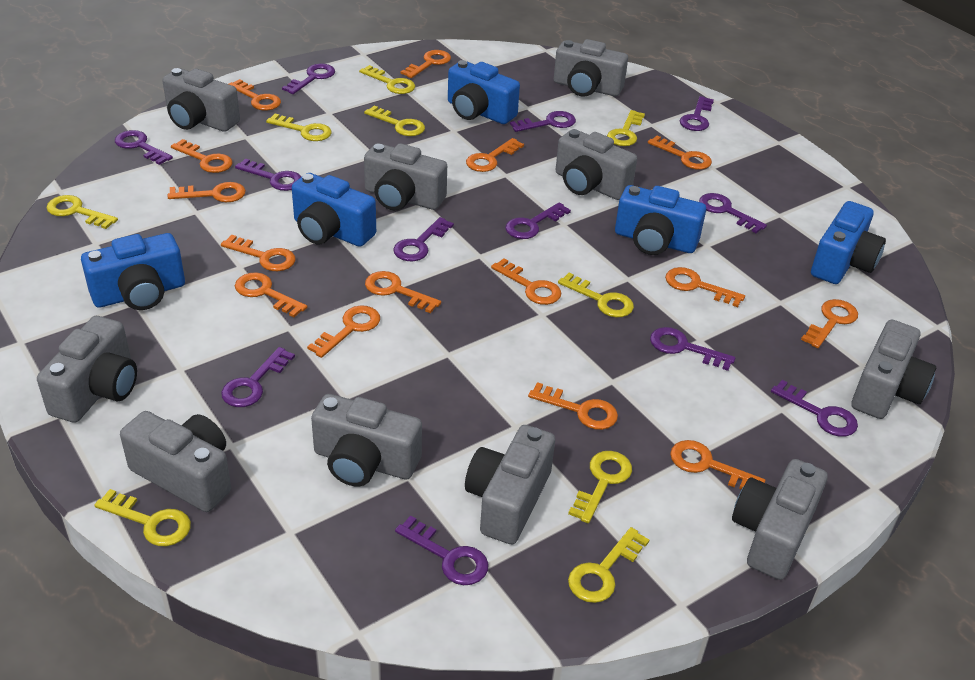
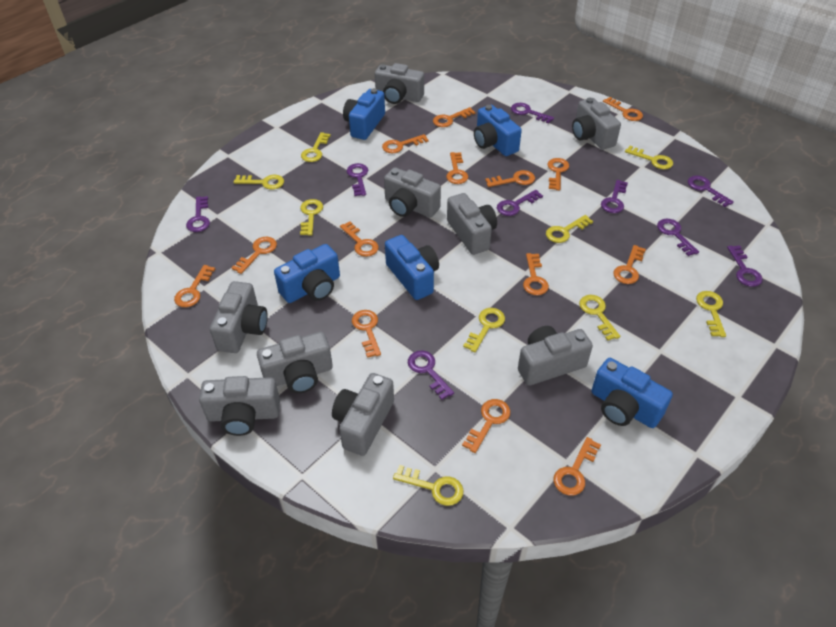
grey camera: [37,316,137,423] [120,411,231,512] [162,68,240,132] [311,394,422,486] [364,143,447,210] [465,425,555,544] [554,39,628,97] [556,129,637,200] [732,459,827,580] [852,320,936,419] = 10 -> [199,376,280,436] [210,281,268,353] [257,332,333,393] [332,373,394,456] [375,63,424,104] [384,167,441,217] [447,193,497,255] [518,326,593,385] [572,98,621,150] = 9
orange key: [168,182,246,202] [171,139,233,173] [221,235,296,271] [229,79,281,111] [235,272,307,317] [307,305,380,358] [365,271,441,313] [401,50,451,78] [466,138,524,172] [491,258,561,305] [528,382,618,430] [648,135,712,170] [665,267,745,307] [670,440,765,489] [801,299,858,348] = 15 -> [174,265,215,307] [232,237,277,274] [340,221,379,257] [352,310,381,358] [382,134,429,153] [433,107,475,127] [446,152,468,184] [462,399,510,453] [485,170,535,187] [523,253,549,295] [548,158,569,190] [553,437,601,496] [603,97,643,121] [613,245,646,284] = 14
purple key: [115,130,173,165] [221,347,295,407] [235,158,301,191] [282,63,335,94] [393,217,454,261] [395,515,489,585] [505,202,571,239] [510,111,576,132] [650,327,735,371] [680,96,714,131] [699,193,767,233] [771,380,858,437] = 12 -> [186,196,210,232] [347,163,368,196] [408,350,454,400] [497,190,543,216] [511,103,554,124] [601,180,628,213] [657,219,699,256] [688,175,734,207] [727,245,763,287] = 9

